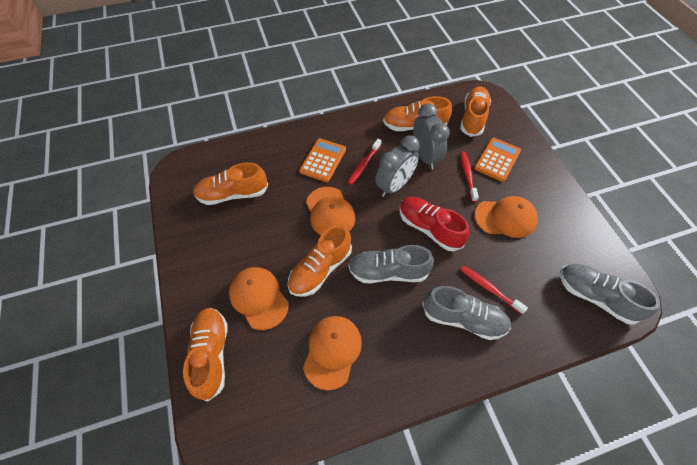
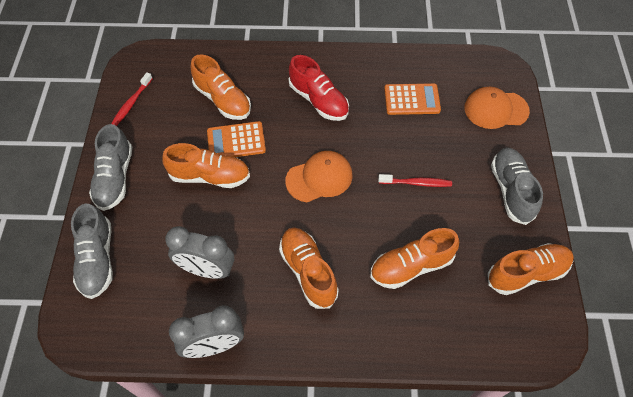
orange cap: [229,267,289,330] [303,316,362,390] [306,187,355,235] [474,196,538,238] = 4 -> [285,151,353,202] [465,87,530,129] = 2
red toothbrush: [348,139,382,185] [460,151,479,202] [460,265,528,314] = 3 -> [111,72,153,126] [378,174,452,187] = 2

